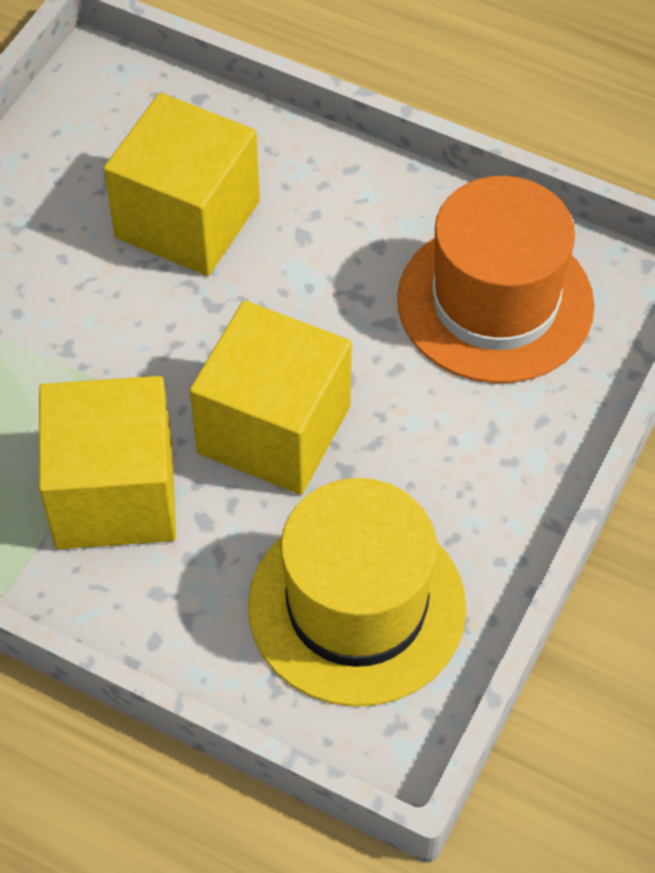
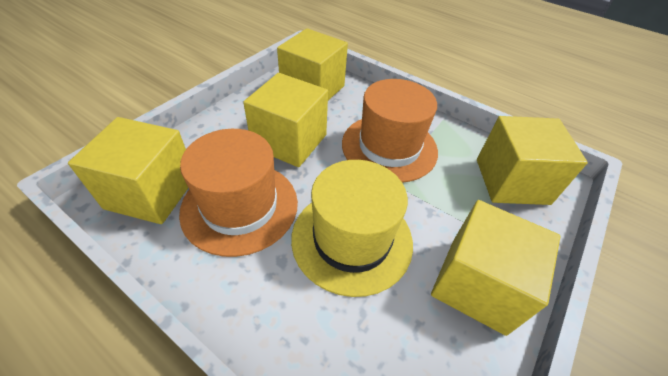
orange hat: [397,176,595,383] = 1 -> [179,129,298,257] [342,79,438,183] = 2
yellow cube: [39,376,176,549] [104,93,260,276] [190,301,352,495] = 3 -> [68,117,188,224] [243,73,328,167] [277,28,348,100] [431,200,560,336] [477,116,588,205] = 5

